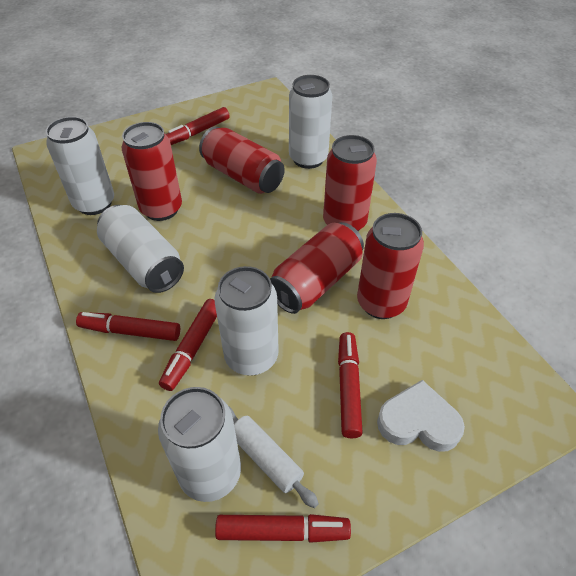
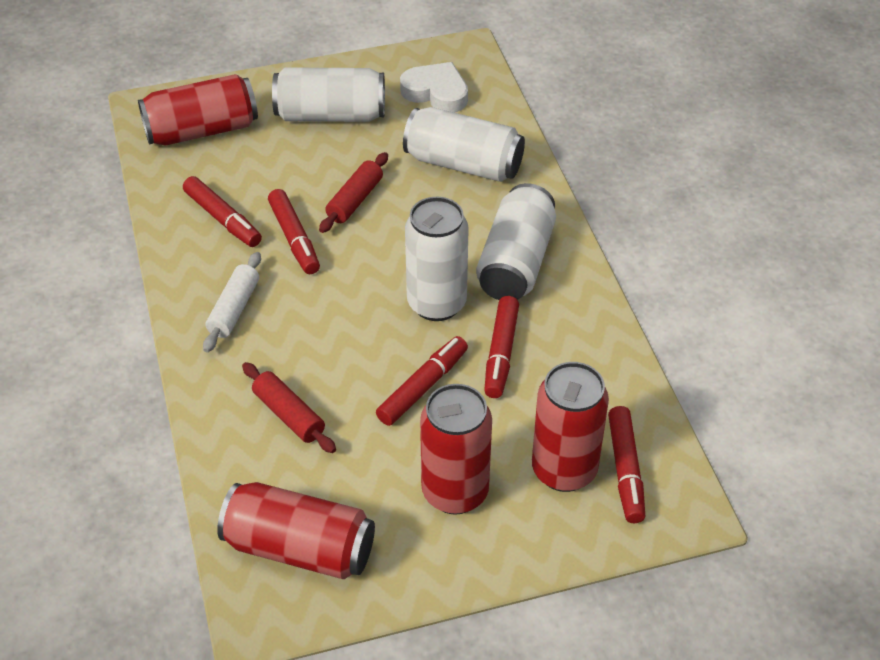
red can: [122,122,182,221] [199,127,285,194] [270,222,364,314] [323,135,377,231] [357,213,424,319] = 5 -> [138,74,258,146] [217,482,375,580] [420,384,492,515] [532,362,609,492] = 4
red rolling pin: none = 0 -> [242,362,336,453] [319,152,388,233] = 2
white can: [46,117,114,215] [97,205,184,293] [158,387,241,502] [214,266,279,376] [289,75,332,169] = 5 -> [272,67,385,122] [403,107,525,182] [405,197,469,321] [476,183,556,300] = 4

